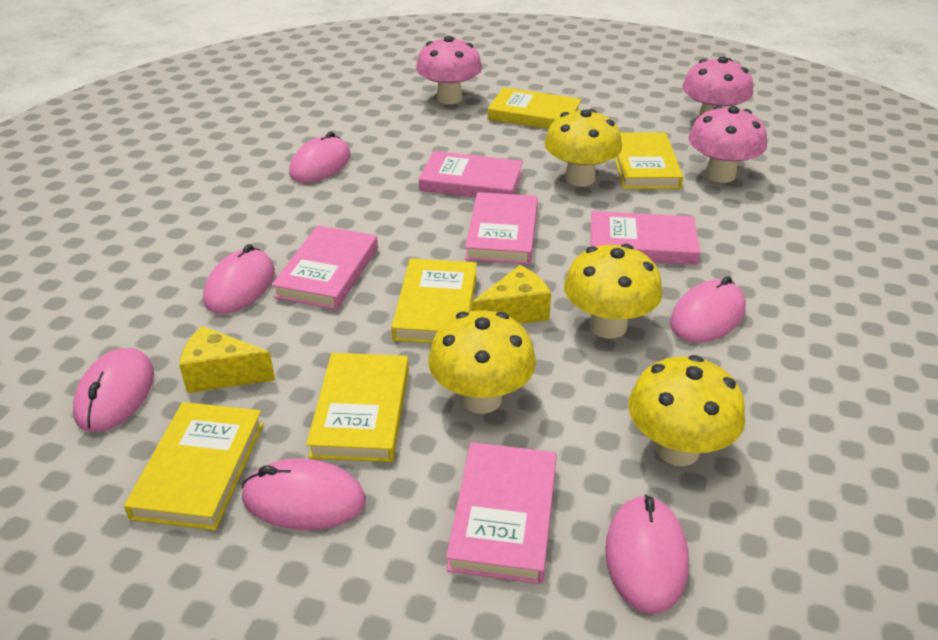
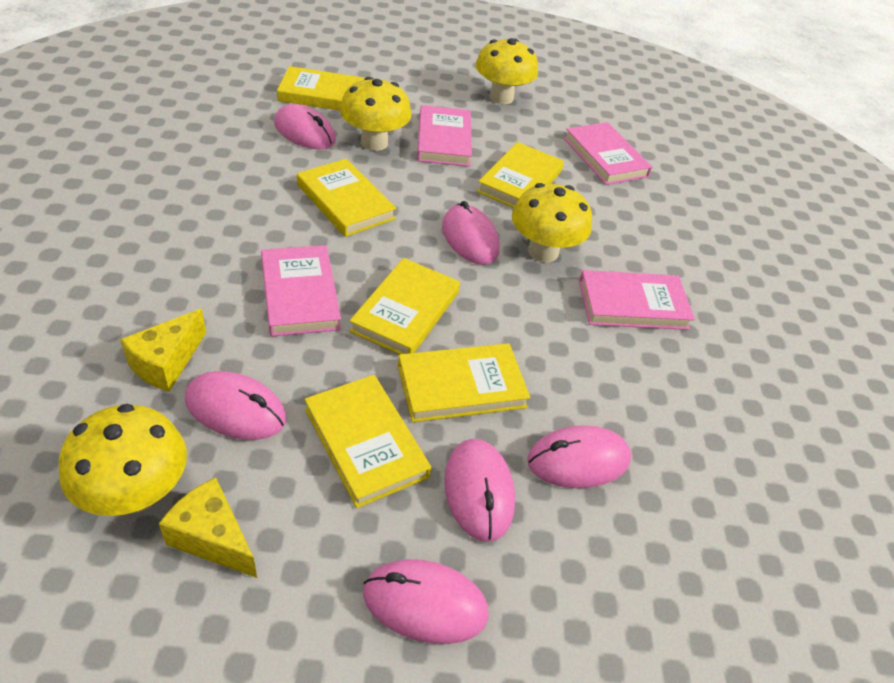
pink book: [271,225,378,310] [419,151,523,197] [446,442,557,584] [465,192,538,264] [590,211,700,265] = 5 -> [261,245,341,337] [417,105,472,167] [564,122,652,185] [579,270,695,330] = 4
pink mushroom: [416,36,482,104] [682,56,753,117] [688,106,767,183] = 3 -> none = 0
yellow book: [124,402,264,530] [306,353,409,462] [391,258,477,343] [488,87,582,129] [615,132,683,189] = 5 -> [277,66,365,110] [297,159,396,237] [304,375,431,508] [349,258,460,355] [398,343,530,422] [477,142,564,208] = 6

